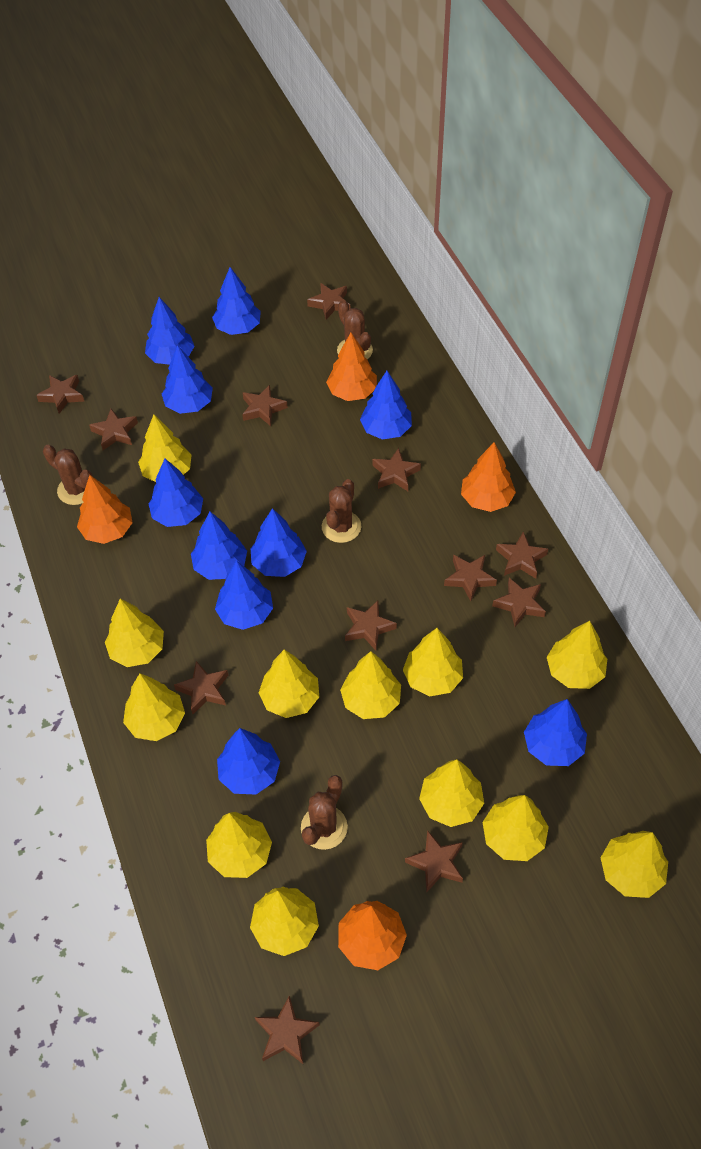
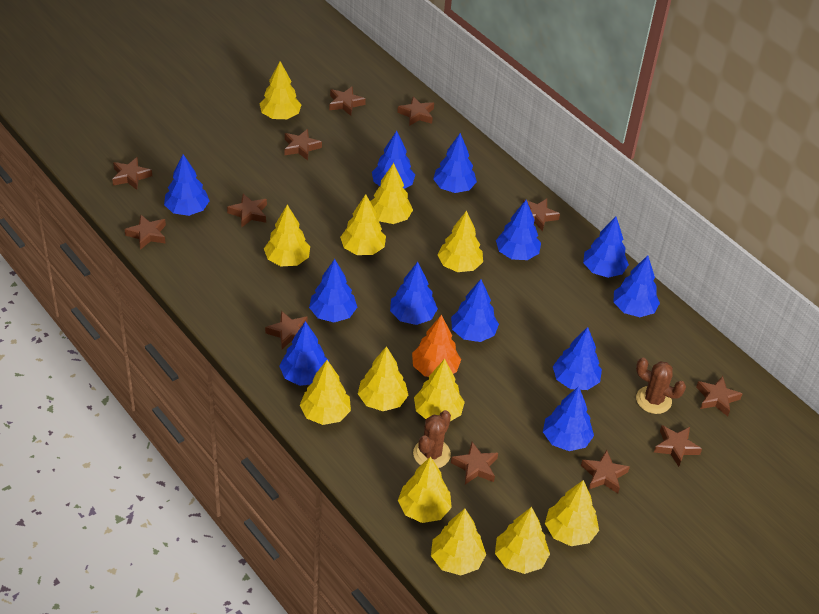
blue tree: [145,297,195,365] [148,459,203,527] [162,345,213,414] [191,512,247,580] [212,267,261,335] [215,560,273,630] [217,728,280,794] [251,508,307,577] [360,371,412,440] [524,699,587,766] = 10 -> [164,154,210,216] [279,321,329,386] [309,259,357,322] [372,131,415,189] [390,262,438,325] [433,133,477,193] [451,279,499,342] [496,200,541,260] [543,386,594,451] [553,327,602,390] [583,217,629,278] [613,255,660,317] = 12
brown cactus: [43,445,93,505] [301,775,348,850] [322,479,361,543] [337,300,373,359] = 4 -> [413,410,451,468] [636,358,686,414] = 2
orange tree: [77,475,133,544] [326,333,377,401] [338,901,407,970] [461,442,516,512] = 4 -> [412,315,461,377] = 1

